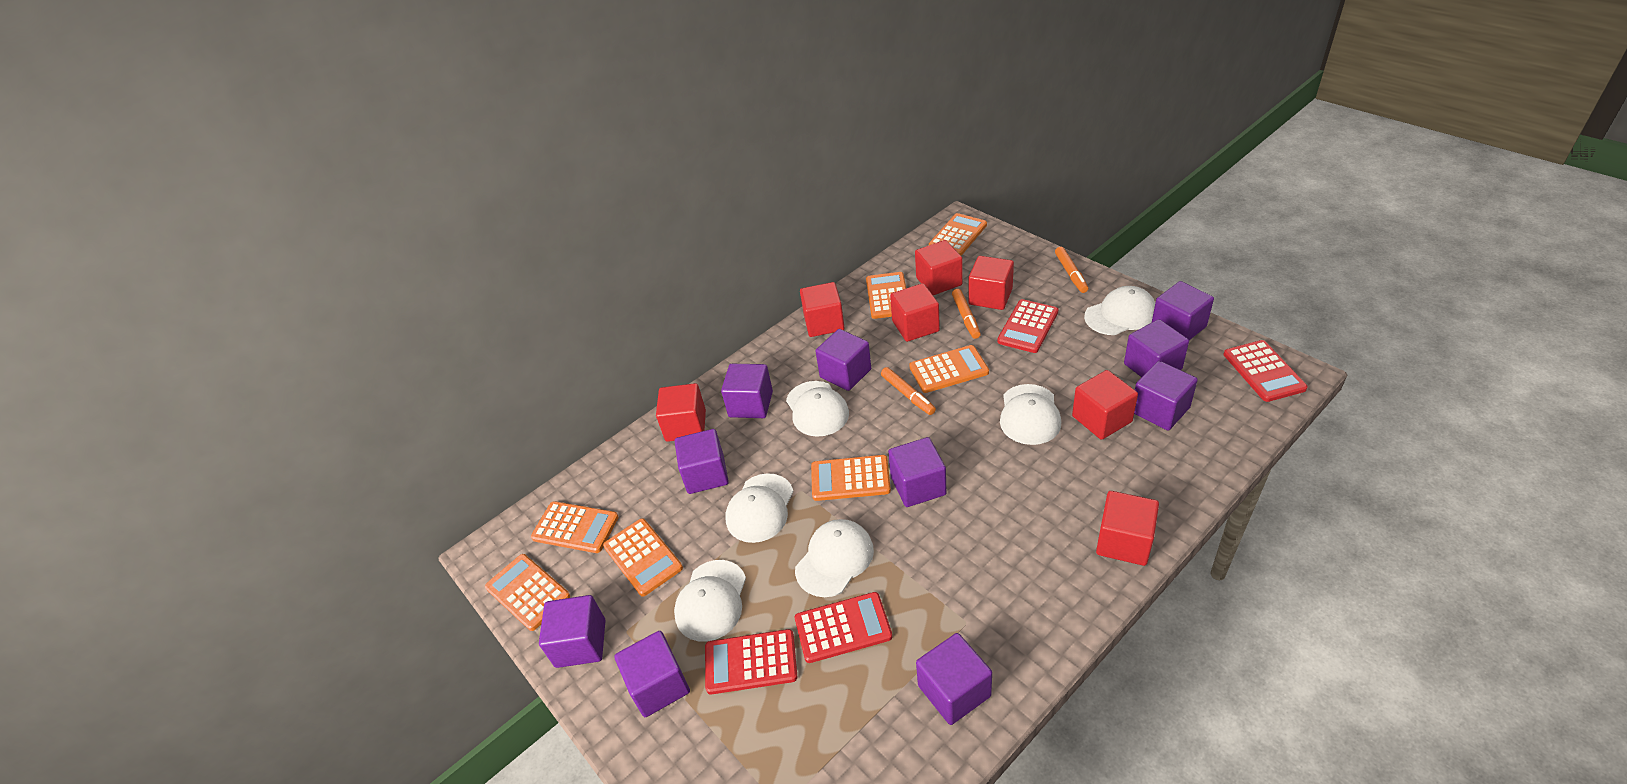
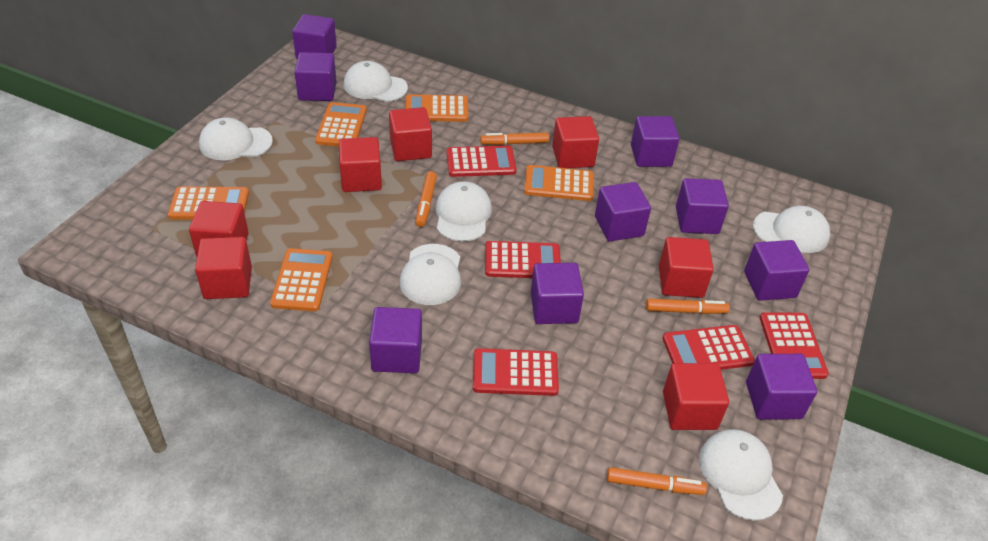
orange calculator: [485,554,570,631] [531,501,619,553] [603,518,683,597] [811,455,891,501] [866,272,906,319] [909,345,989,393] [929,213,987,255] = 7 -> [168,186,249,220] [270,248,333,311] [315,102,367,147] [405,94,468,122] [524,165,594,201] = 5
orange marker: [881,367,936,415] [952,289,981,339] [1055,247,1088,293] = 3 -> [416,171,437,227] [480,132,549,145] [607,467,707,495] [646,299,730,314] = 4
purple cube: [539,595,605,668] [614,631,690,717] [675,429,729,494] [721,364,773,418] [815,329,871,391] [888,437,947,507] [916,633,992,725] [1124,319,1189,377] [1134,361,1198,431] [1152,281,1214,340] = 10 -> [292,14,337,59] [295,52,337,101] [369,307,422,373] [531,263,584,324] [595,182,651,241] [631,116,680,167] [676,178,729,234] [744,240,809,301] [746,354,817,420] = 9
red calculator: [705,629,797,694] [794,592,892,663] [997,299,1059,353] [1224,340,1308,402] = 4 -> [446,146,517,177] [473,348,559,396] [485,241,561,278] [662,325,755,370] [760,312,829,379] = 5

